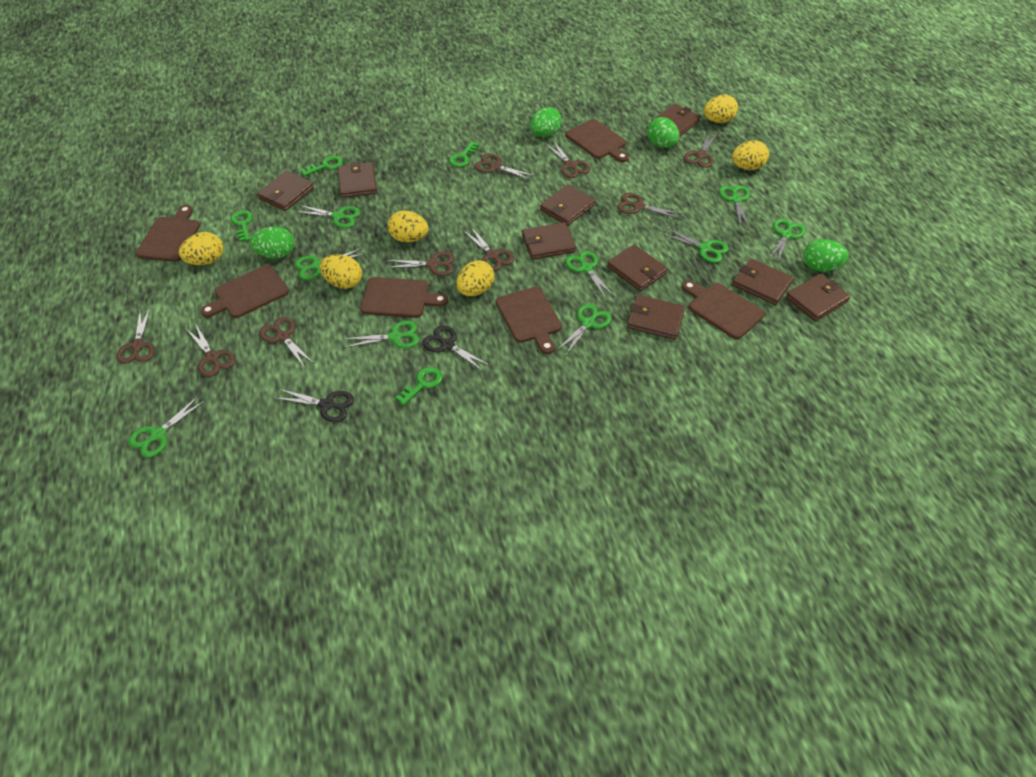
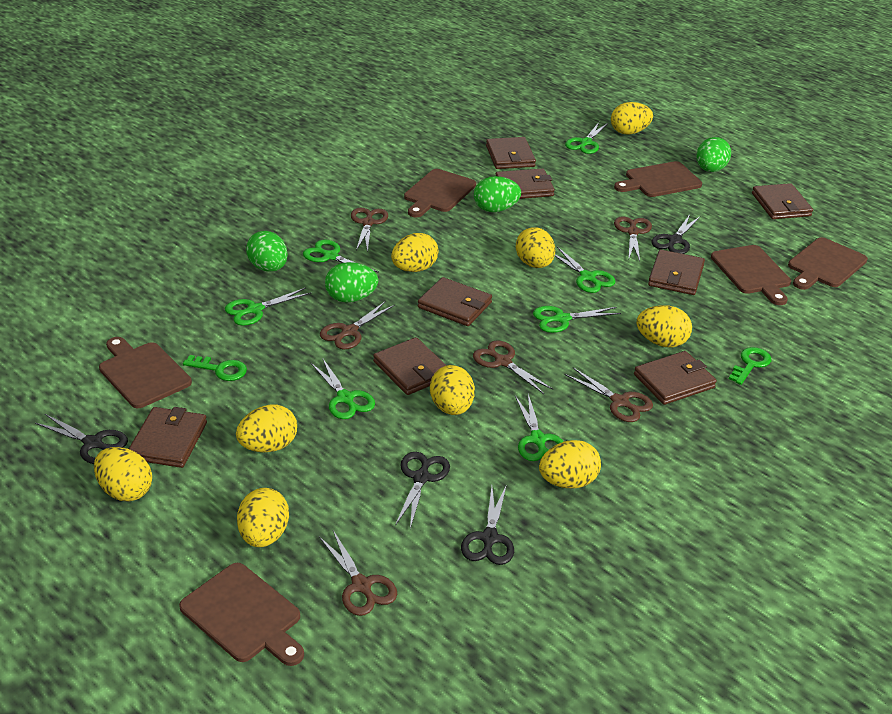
black scissors: [275,389,354,422] [422,325,491,372] = 2 -> [35,414,128,464] [395,452,450,529] [461,487,514,565] [651,214,700,254] = 4
brown scissors: [116,308,154,364] [186,323,235,377] [259,317,315,368] [385,252,455,276] [463,227,514,271] [474,154,535,180] [545,141,590,178] [617,193,683,219] [684,131,717,168] = 9 -> [319,530,397,616] [320,301,395,349] [351,208,388,253] [473,340,553,394] [565,367,653,422] [614,216,652,261] = 6
brown wallet: [257,171,314,211] [338,162,377,198] [522,222,576,260] [540,184,596,226] [607,244,668,291] [627,295,685,340] [653,104,701,137] [732,258,794,305] [786,273,850,321] = 9 -> [129,407,207,468] [373,337,447,395] [418,277,492,326] [486,137,536,169] [496,168,555,199] [634,351,717,405] [648,250,705,295] [752,183,813,219] = 8
green key: [230,210,253,242] [301,156,343,176] [396,367,443,405] [449,141,479,167] = 4 -> [183,355,247,381] [729,347,771,385] = 2
green scissors: [128,396,205,458] [294,205,360,228] [294,249,364,280] [344,321,419,348] [556,304,612,356] [565,251,615,299] [661,228,729,263] [719,185,750,227] [768,218,806,263] = 9 -> [225,288,311,326] [303,240,379,273] [311,358,375,419] [515,394,564,461] [533,306,621,333] [555,247,615,293] [565,122,608,154] = 7
yellow egg: [179,232,223,265] [320,255,362,289] [388,211,428,242] [457,260,494,296] [704,95,738,123] [732,140,769,170] = 6 -> [94,447,152,501] [236,404,297,452] [237,488,289,547] [391,233,438,272] [430,365,475,415] [516,227,555,268] [539,440,601,489] [611,102,653,135] [636,305,692,347] = 9

